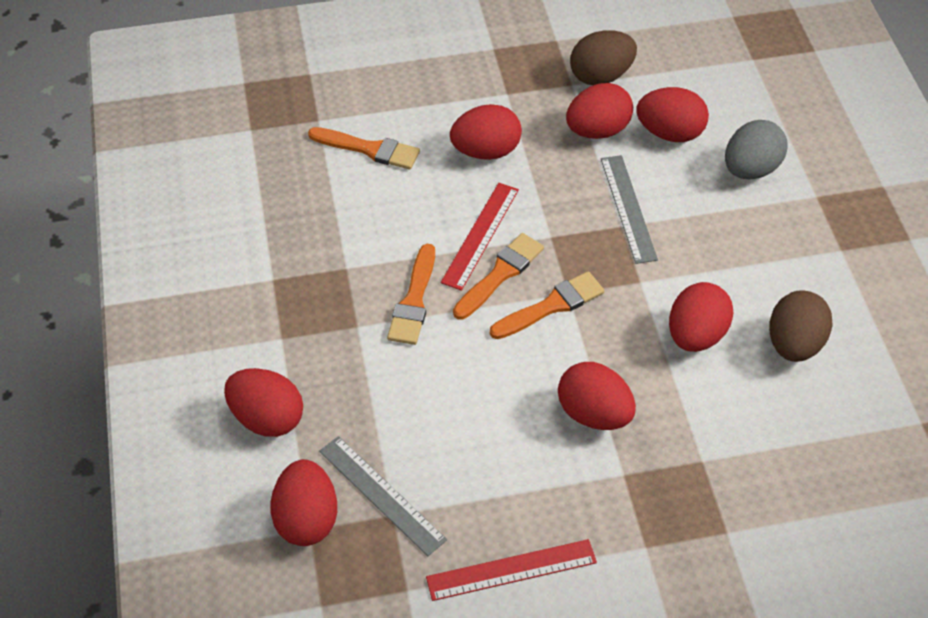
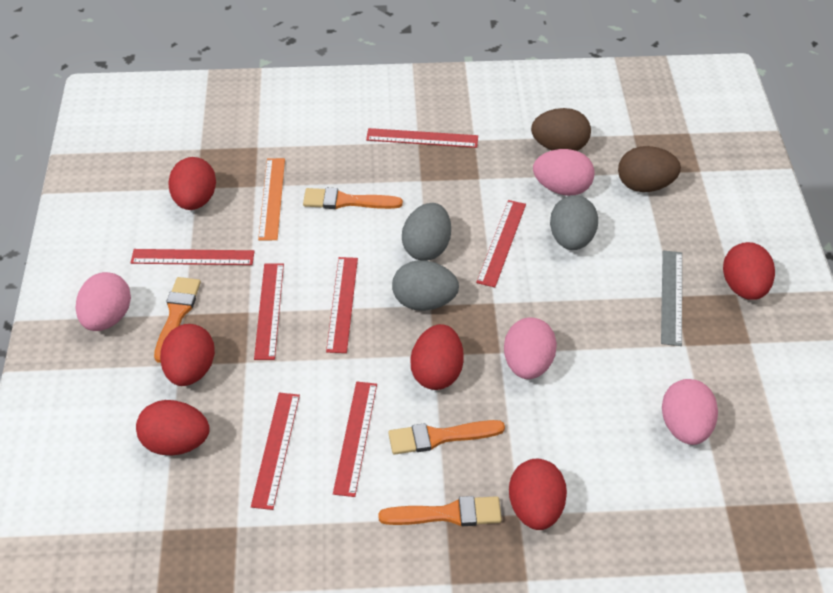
grey egg: [725,120,788,179] = 1 -> [392,260,459,311] [402,203,451,261] [550,195,598,250] = 3
grey ruler: [319,436,447,556] [601,155,658,264] = 2 -> [661,251,682,346] = 1
orange ruler: none = 0 -> [258,158,285,240] = 1
pink egg: none = 0 -> [76,272,131,331] [504,318,557,379] [533,149,595,196] [662,379,718,445] = 4
red egg: [224,368,303,437] [271,459,337,546] [450,104,522,160] [558,362,636,430] [566,83,633,139] [636,87,709,142] [669,282,733,352] = 7 -> [136,400,210,456] [160,324,215,386] [168,157,216,210] [410,324,464,390] [509,459,567,530] [723,242,775,300] = 6
red ruler: [426,539,597,601] [441,183,519,291] = 2 -> [131,249,255,265] [251,393,300,510] [254,263,284,360] [326,257,358,353] [333,382,377,497] [366,128,478,148] [476,200,526,287] = 7

